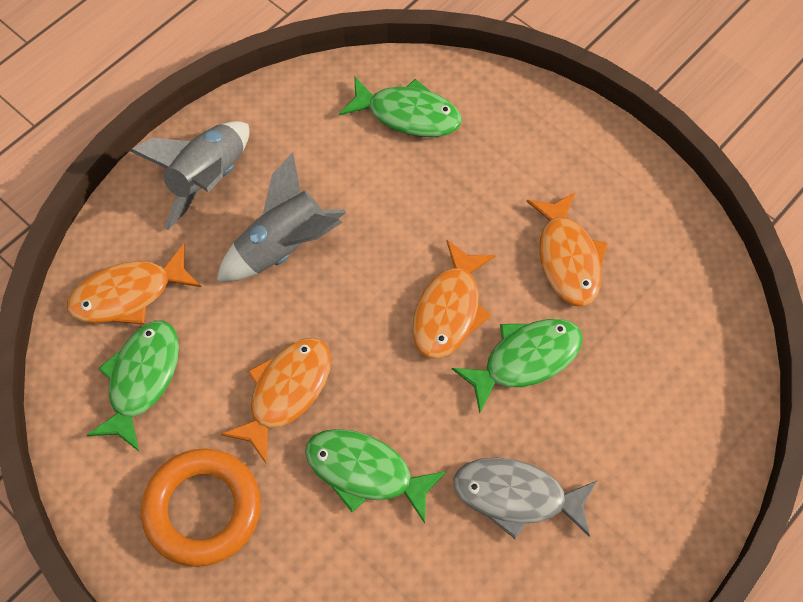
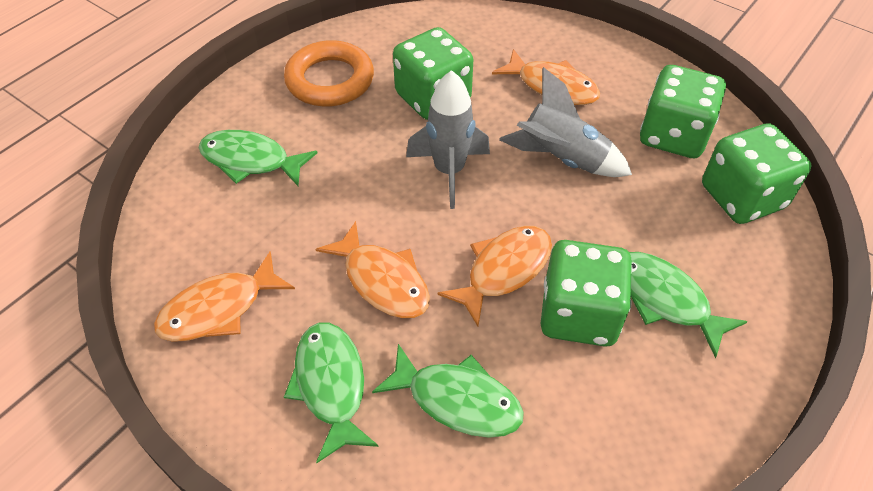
green dice: none = 0 -> [393,27,473,120] [540,240,633,347] [640,65,726,158] [702,123,811,224] = 4
grey fish: [453,458,598,539] = 1 -> none = 0

